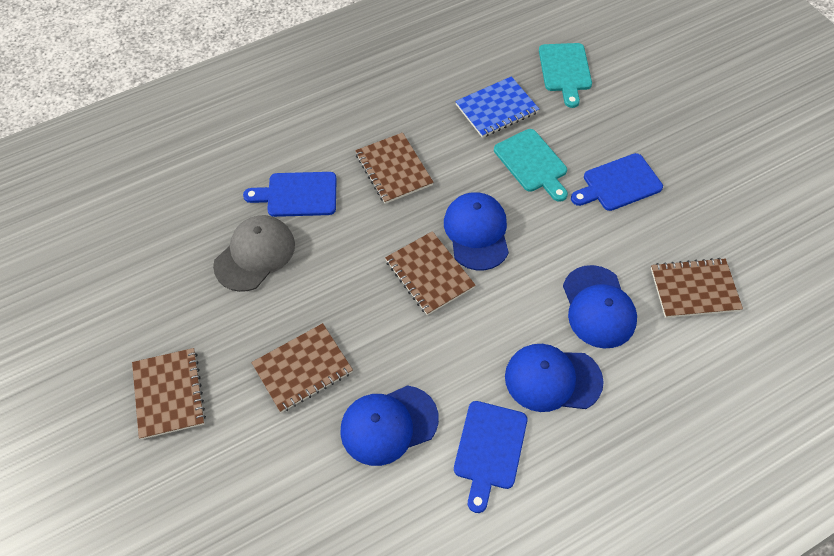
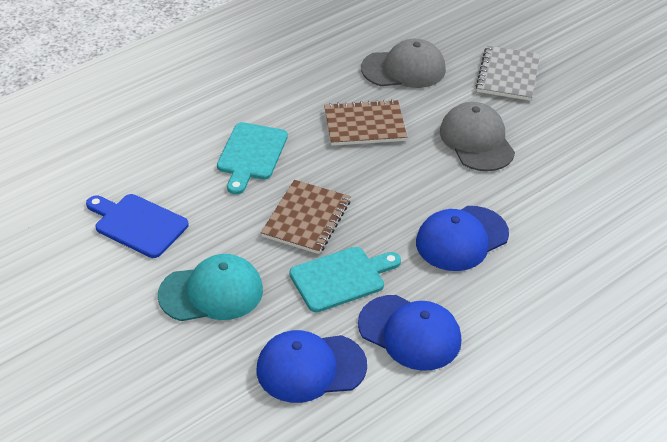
blue cap: [340,385,439,466] [444,192,509,270] [505,344,604,412] [563,265,637,348] = 4 -> [256,330,367,403] [358,295,461,371] [416,206,509,271] = 3
blue cutting board: [243,172,337,217] [454,401,527,513] [571,153,663,211] = 3 -> [86,194,189,258] = 1
blue notebook: [455,76,539,138] = 1 -> none = 0
brown notebook: [132,348,206,440] [251,323,353,413] [355,132,434,204] [385,231,476,315] [651,258,743,318] = 5 -> [261,180,351,254] [324,99,407,146] = 2
grey cap: [213,215,295,292] = 1 -> [361,39,446,88] [440,102,515,171] = 2
grey notebook: none = 0 -> [476,46,540,101] = 1
turquoise cap: none = 0 -> [158,254,263,321] = 1

